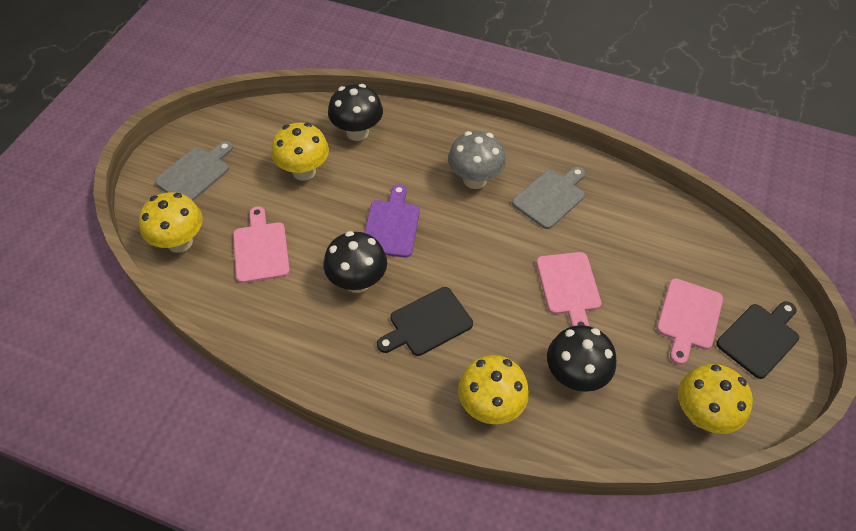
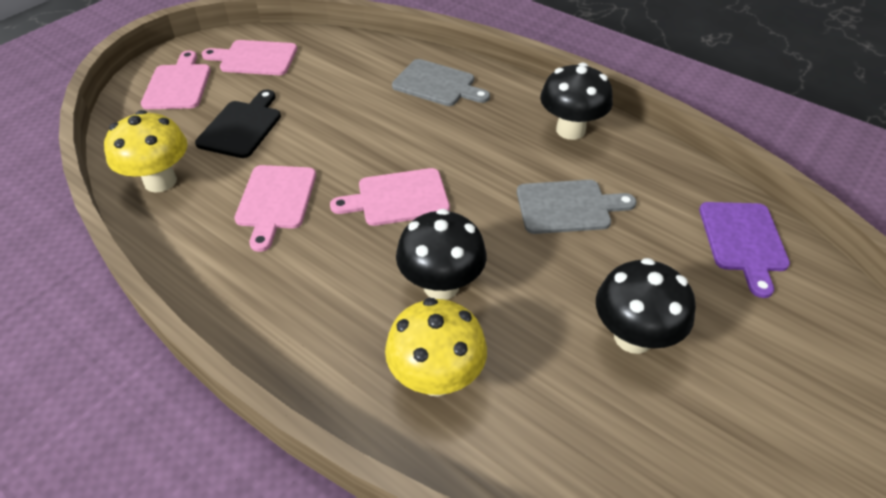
black cutting board: [377,287,473,356] [716,301,799,379] = 2 -> [195,89,281,158] = 1
grey mushroom: [448,131,506,189] = 1 -> none = 0
pink cutting board: [233,207,290,283] [536,252,601,326] [657,278,723,365] = 3 -> [141,50,211,109] [202,40,297,75] [234,165,316,252] [330,168,450,226] = 4
yellow mushroom: [139,192,203,253] [271,123,329,181] [458,355,529,424] [678,364,753,434] = 4 -> [104,110,187,193] [385,298,487,397] = 2

